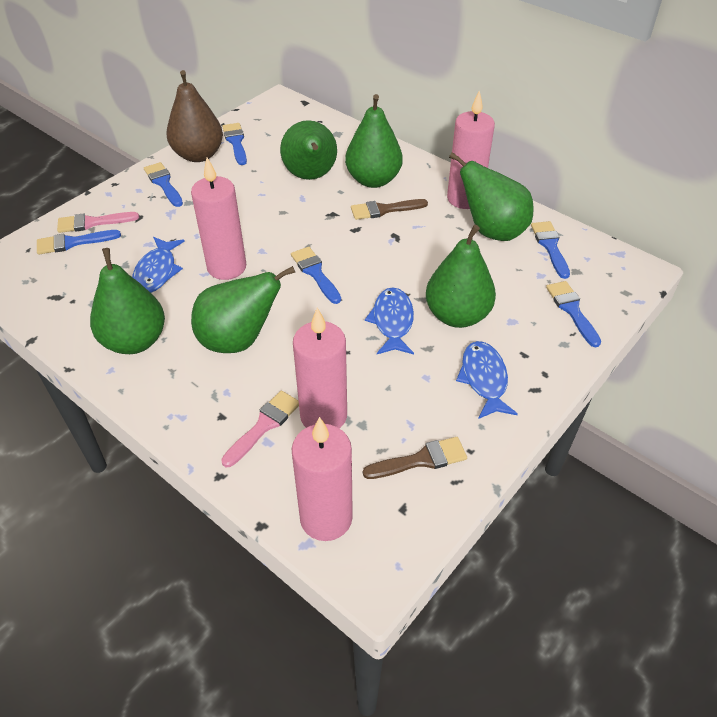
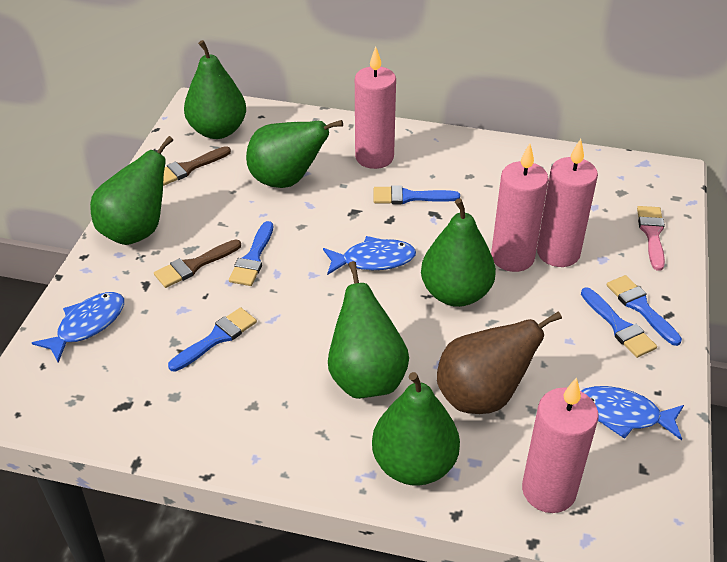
blue brush: [37,230,121,255] [144,162,183,207] [222,123,247,165] [291,247,341,304] [531,221,570,279] [546,281,601,348] = 6 -> [168,307,257,372] [229,221,273,286] [374,185,460,204] [581,287,657,358] [606,275,682,346] = 5
pink brush: [57,212,139,233] [221,391,299,467] = 2 -> [637,206,665,271] = 1

